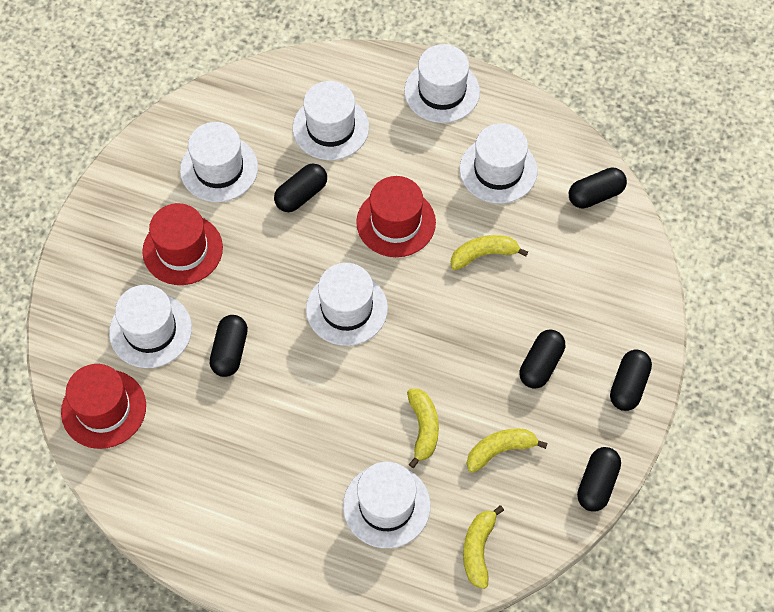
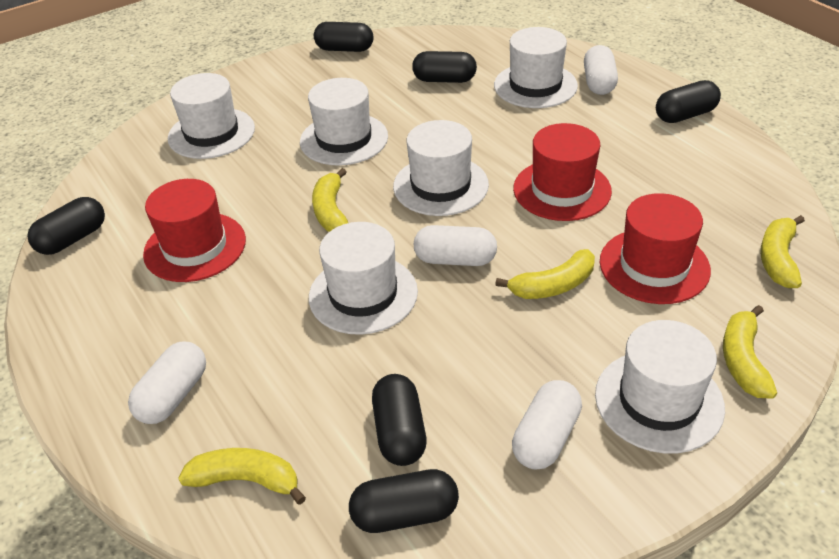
white capsule: none = 0 -> [128,342,206,424] [414,225,497,266] [512,380,582,469] [584,45,618,95] = 4
white hat: [109,285,192,368] [180,122,258,202] [293,81,369,160] [306,263,388,346] [343,462,430,548] [404,44,480,123] [460,123,537,204] = 7 -> [168,73,255,159] [300,78,388,166] [309,222,418,335] [393,120,489,216] [494,27,578,108] [595,320,725,454] = 6
yellow banana: [407,389,439,468] [451,235,528,270] [463,505,504,589] [467,428,547,473] = 4 -> [178,448,306,505] [312,168,348,232] [495,249,595,299] [723,305,777,399] [760,215,805,288] = 5

